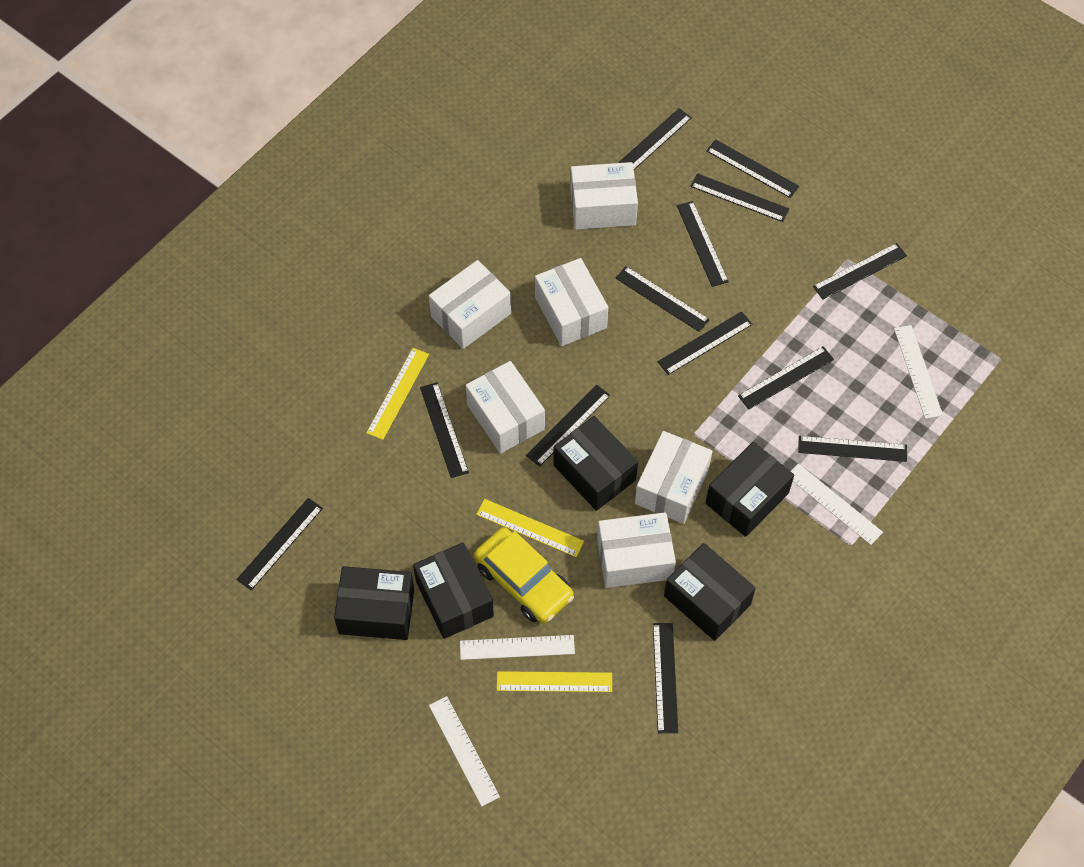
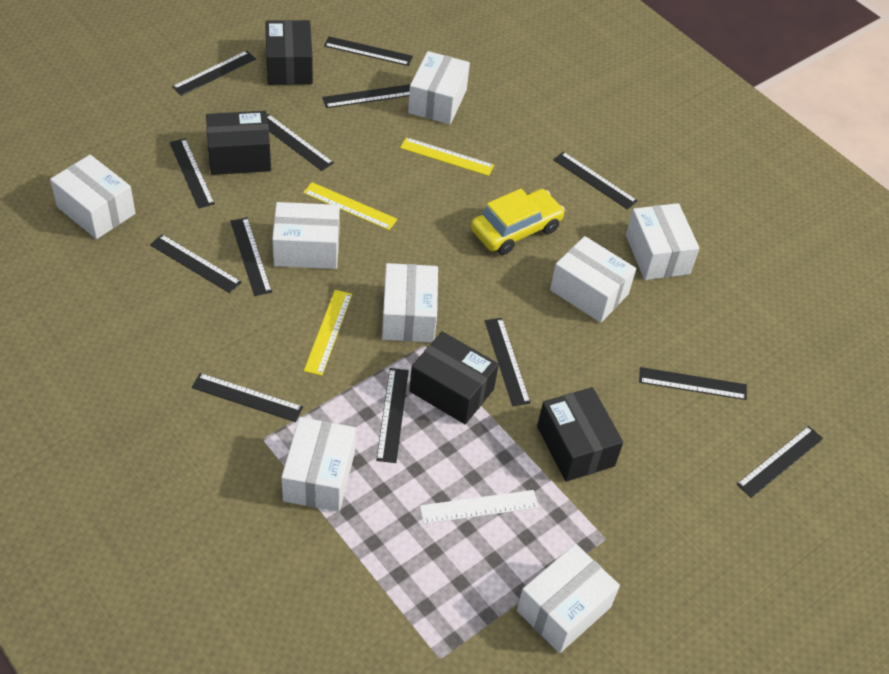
black box: [334,566,414,640] [413,542,494,639] [553,416,638,511] [664,543,756,641] [706,442,794,537] = 5 -> [206,111,271,175] [265,20,313,85] [409,331,499,424] [537,387,623,482] = 4
white box: [429,260,511,349] [466,361,545,454] [535,258,608,346] [570,162,638,230] [597,512,676,588] [635,431,712,524] = 6 -> [50,155,135,239] [272,202,340,269] [282,417,356,512] [382,263,438,343] [408,51,470,124] [517,544,620,653] [550,236,636,323] [626,203,699,280] = 8
white ruler: [429,696,500,807] [460,635,575,660] [791,463,883,545] [894,325,943,419] = 4 -> [420,490,539,524] = 1

